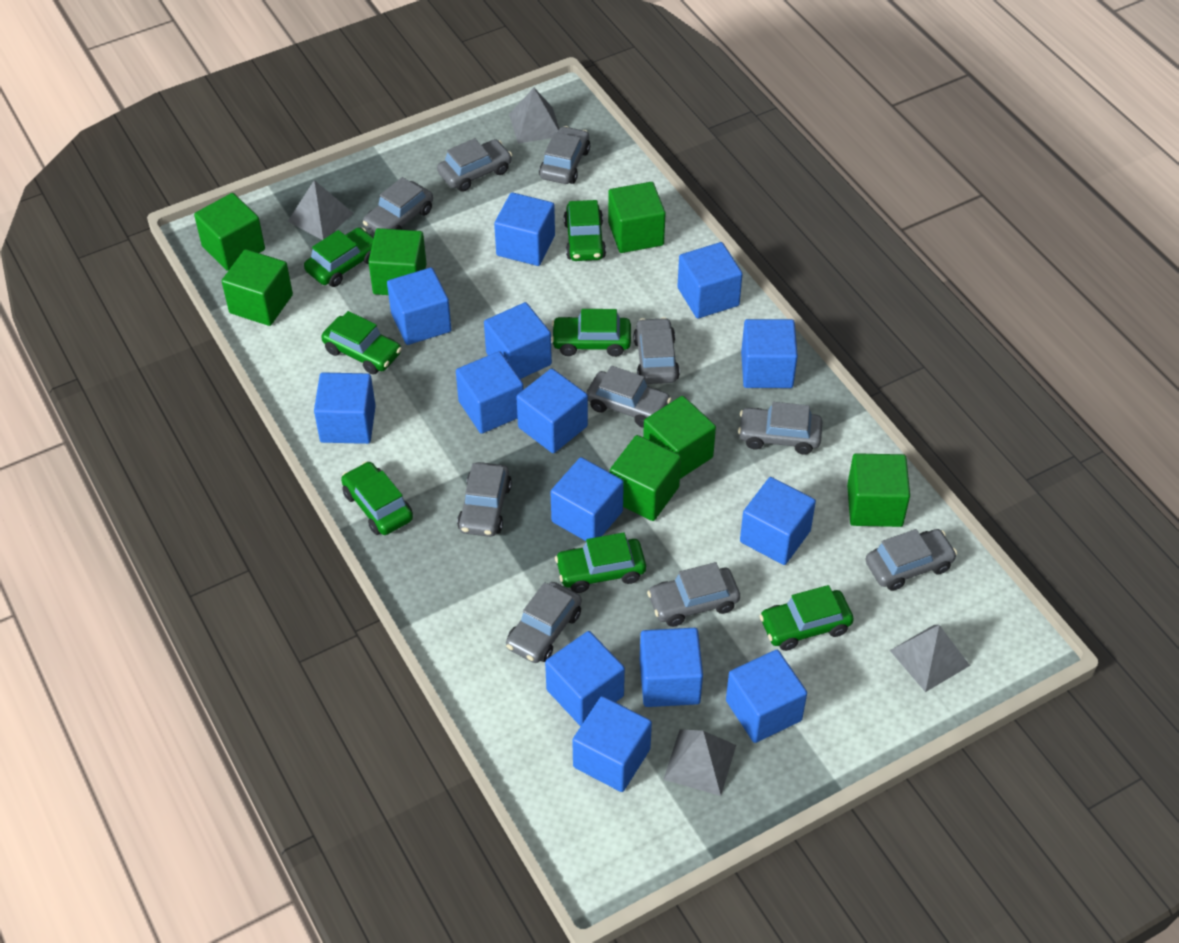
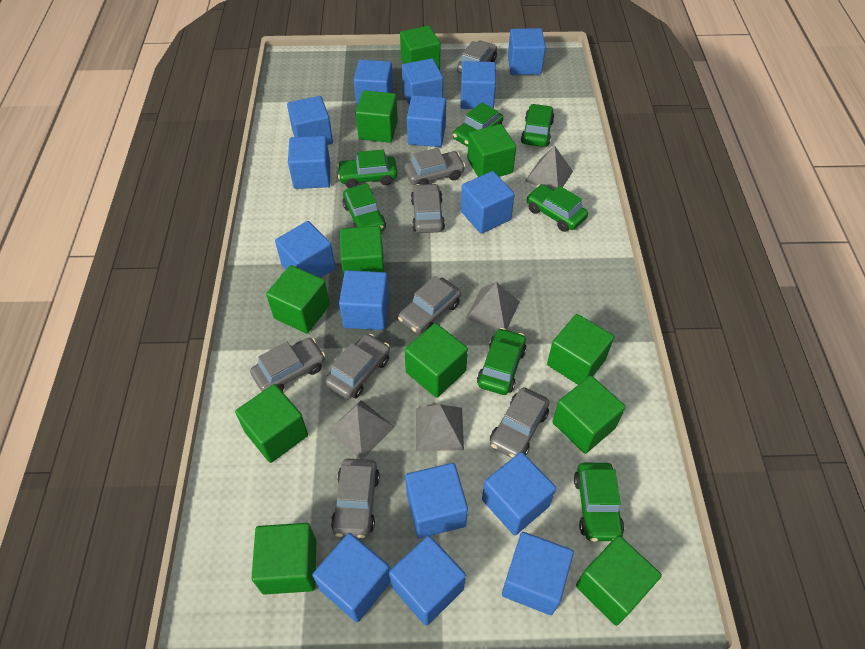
blue cube: [314,372,376,444] [387,268,452,345] [456,351,524,434] [484,302,552,379] [494,192,555,266] [516,369,588,453] [545,631,625,726] [550,457,624,541] [572,696,652,792] [640,628,703,707] [677,242,743,318] [726,650,807,743] [740,477,816,565] [741,319,798,388] = 14 -> [275,221,335,278] [287,96,333,145] [288,136,330,189] [312,533,391,622] [339,270,389,330] [354,60,393,106] [389,535,466,626] [402,58,443,105] [405,463,468,538] [407,95,446,147] [460,61,496,109] [461,171,515,234] [482,452,556,536] [502,532,574,615] [508,28,546,75] = 15
green cube: [194,193,265,270] [222,249,293,326] [368,228,427,295] [608,182,666,253] [610,435,681,521] [643,396,716,479] [847,453,910,527] = 7 -> [235,384,308,463] [251,523,316,595] [266,265,330,334] [340,226,384,277] [356,91,398,143] [400,26,440,70] [404,323,468,398] [467,124,516,177] [547,314,614,385] [552,375,626,454] [576,535,662,626] = 11
grey car: [363,177,433,233] [437,138,512,192] [457,462,512,537] [506,582,582,663] [539,126,590,184] [586,366,671,428] [633,317,680,384] [647,562,740,627] [738,402,823,455] [865,529,957,591] = 10 -> [250,338,325,392] [325,334,390,399] [331,459,380,538] [398,276,461,334] [404,148,465,185] [411,183,445,233] [457,40,497,74] [490,387,550,458] = 8

